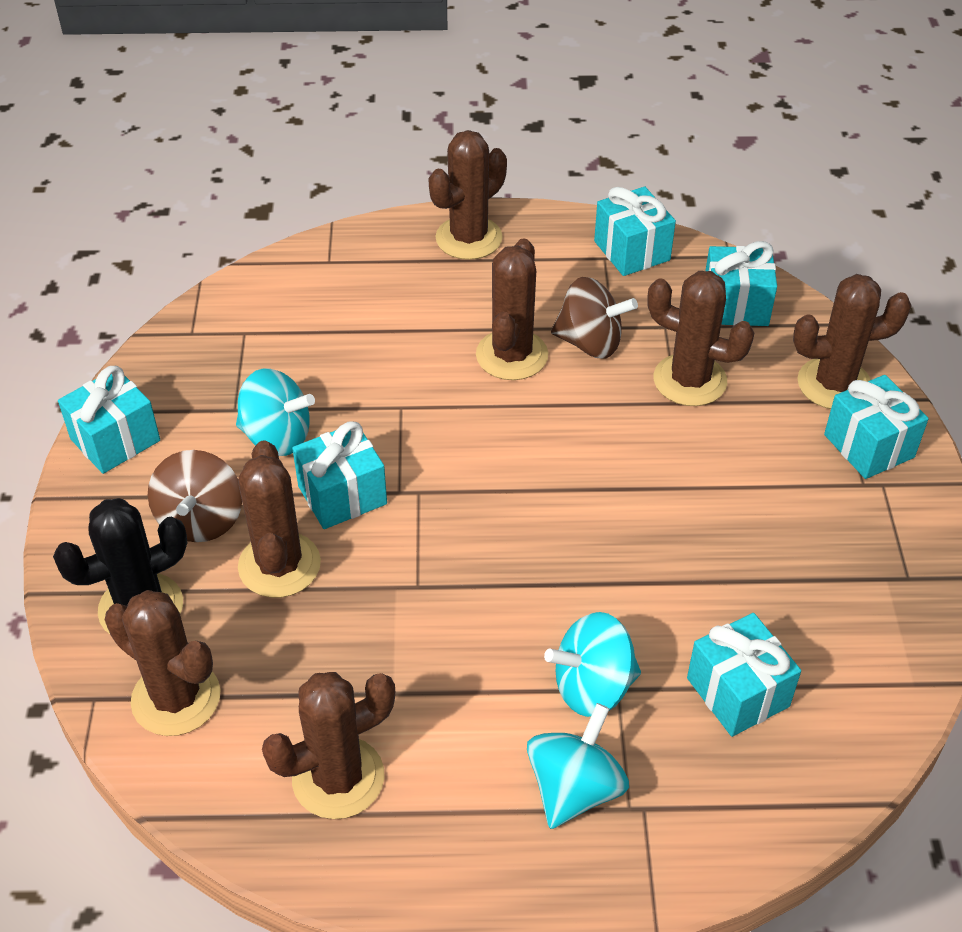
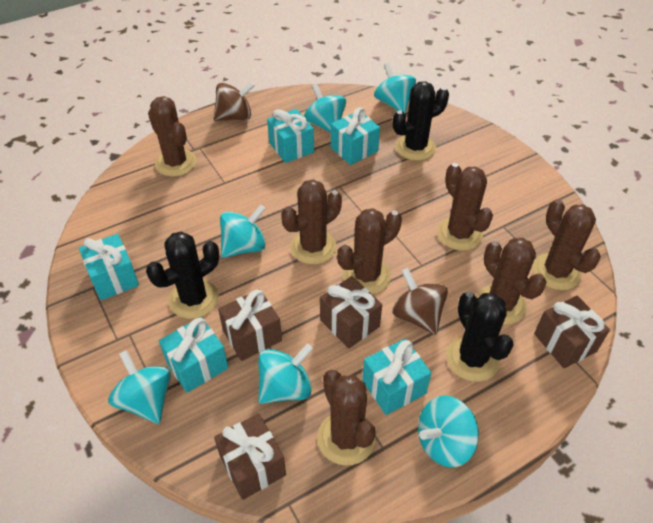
black cactus: [53,498,187,634] = 1 -> [146,232,219,319] [393,81,449,161] [446,292,514,382] = 3
brown gift: none = 0 -> [214,413,286,500] [218,289,282,361] [320,276,382,349] [534,296,610,368] = 4
turquoise gift: [58,366,160,474] [292,422,387,529] [594,187,676,276] [687,613,801,737] [706,241,777,326] [824,375,929,479] = 6 -> [79,234,139,300] [159,317,228,393] [267,109,314,163] [331,107,380,165] [362,339,431,415] = 5
turquoise spinning top: [236,368,315,456] [527,703,629,829] [544,612,641,717] = 3 -> [108,350,171,424] [220,204,266,258] [258,343,313,404] [304,83,346,133] [374,62,416,114] [418,395,479,468] = 6

